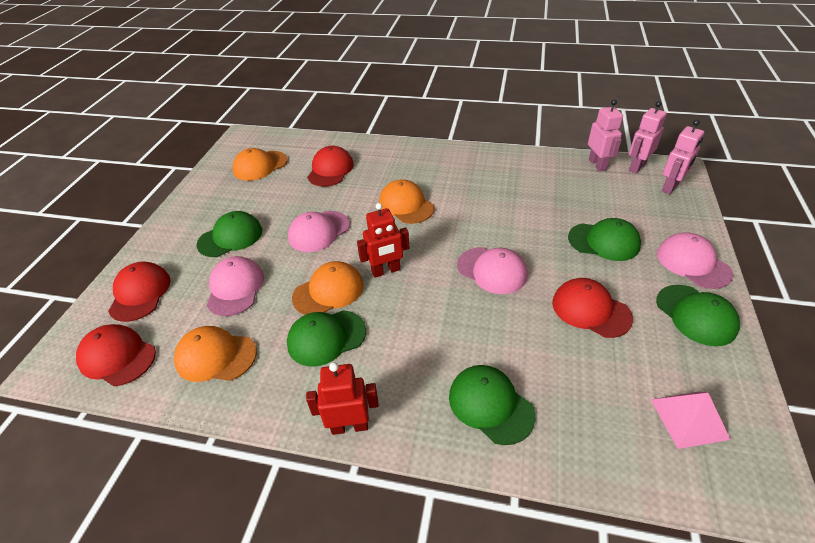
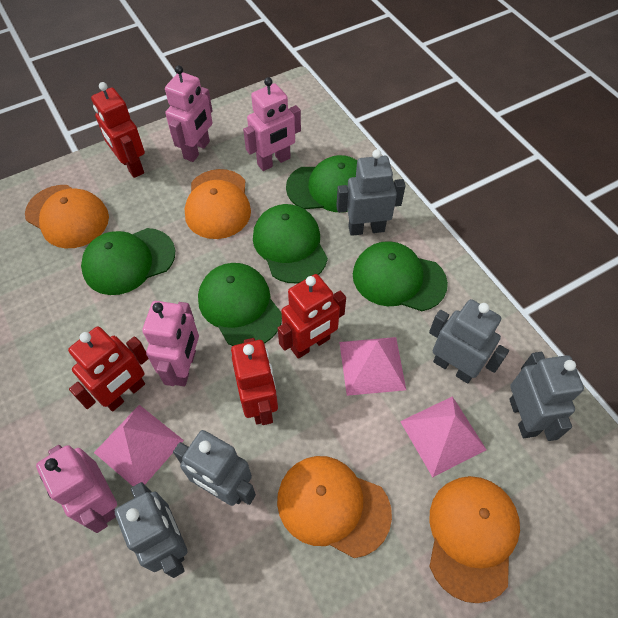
grey robot: none = 0 -> [115,482,187,578] [173,430,256,506] [336,149,406,236] [429,299,509,384] [509,352,584,441] = 5
pink cap: [206,256,264,316] [288,211,350,252] [457,247,527,294] [657,232,733,289] = 4 -> none = 0
pink pyramid: [650,391,731,449] = 1 -> [94,405,184,486] [339,337,406,396] [400,396,487,477] = 3
pink robot: [588,99,623,172] [629,101,667,174] [662,120,704,194] = 3 -> [36,445,117,533] [142,301,199,386] [165,65,213,162] [243,77,301,171] = 4
red cap: [76,324,156,386] [108,262,171,322] [307,146,354,186] [552,278,633,338] = 4 -> none = 0
red robot: [306,362,379,435] [357,203,409,278] = 2 -> [68,327,149,411] [91,82,145,178] [231,338,278,425] [278,274,346,359] = 4

